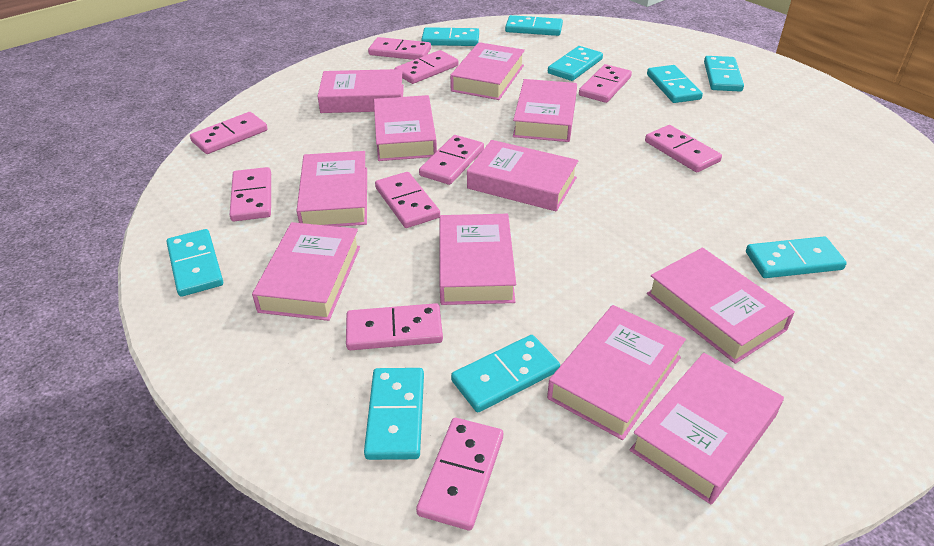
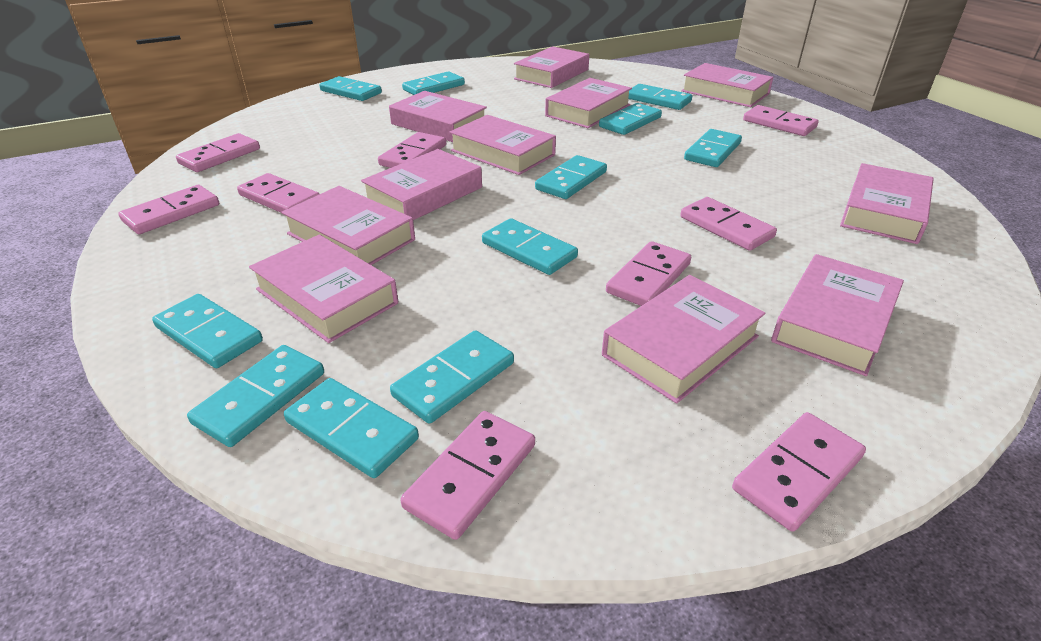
pink domino: [190,112,268,154] [230,167,271,221] [346,303,443,350] [368,37,431,60] [375,172,440,228] [394,50,458,84] [416,418,503,530] [419,135,484,185] [579,64,632,103] [645,125,722,172] = 10 -> [118,185,219,234] [176,133,260,172] [237,173,319,213] [378,132,446,168] [400,411,535,540] [606,241,691,306] [680,197,777,251] [732,412,866,532] [743,105,819,136] = 9
turquoise domino: [167,229,223,297] [364,368,424,460] [421,27,479,46] [451,335,560,412] [505,15,563,36] [548,46,603,81] [647,65,703,103] [704,56,744,92] [746,236,847,278] = 9 -> [152,294,263,368] [187,345,324,447] [284,378,419,478] [319,76,382,101] [390,330,514,424] [402,71,465,95] [482,218,578,275] [535,155,607,199] [599,103,662,135] [628,84,692,110] [684,129,742,167] = 11

